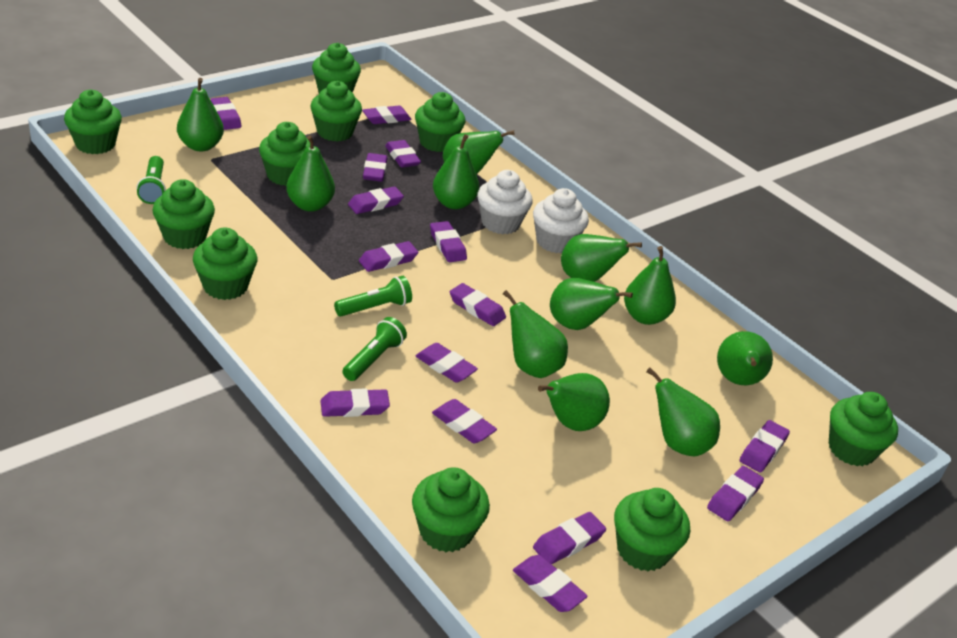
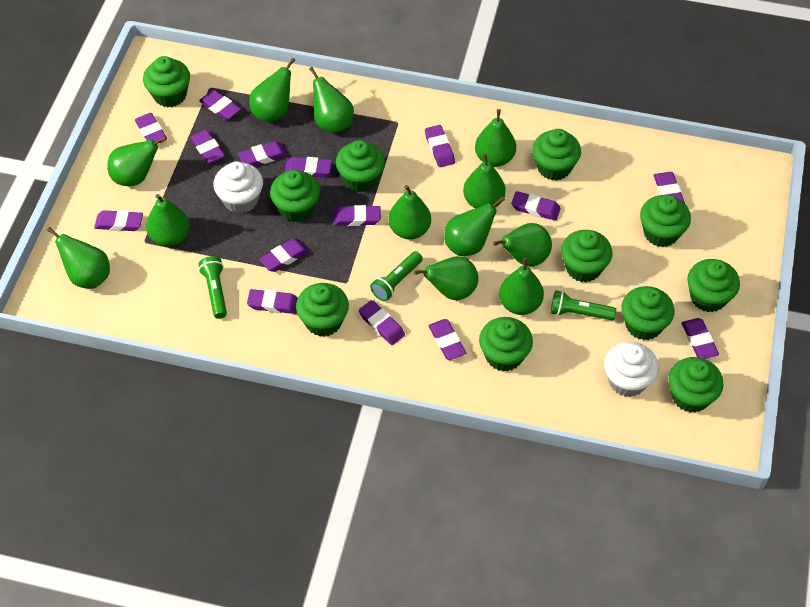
green cupcake: [64,89,122,154] [153,179,215,249] [193,227,257,300] [259,122,310,186] [311,81,362,142] [312,43,361,94] [412,467,490,552] [415,92,465,152] [614,488,690,571] [829,392,898,466] = 10 -> [143,56,190,107] [270,170,320,222] [296,283,349,337] [336,140,385,192] [479,317,533,372] [532,129,581,181] [561,230,612,282] [621,286,674,340] [640,195,691,247] [668,357,723,413] [687,259,740,312] = 11
green pear: [177,78,224,151] [286,135,335,212] [433,134,479,209] [443,130,515,174] [503,290,568,378] [538,373,610,431] [550,278,633,330] [561,234,642,282] [624,246,676,325] [646,367,720,457] [717,331,773,385] = 11 -> [47,227,110,289] [107,136,166,186] [146,194,190,247] [249,58,295,123] [309,67,354,134] [388,185,431,239] [414,256,479,300] [444,197,505,256] [463,153,506,208] [475,109,516,167] [493,223,552,267] [499,258,544,315] = 12

